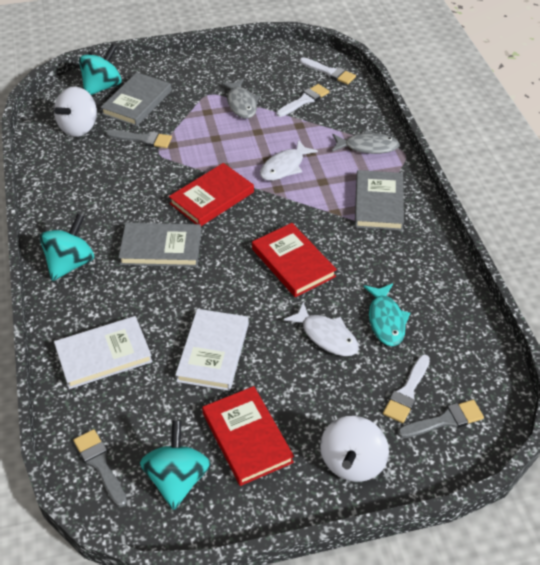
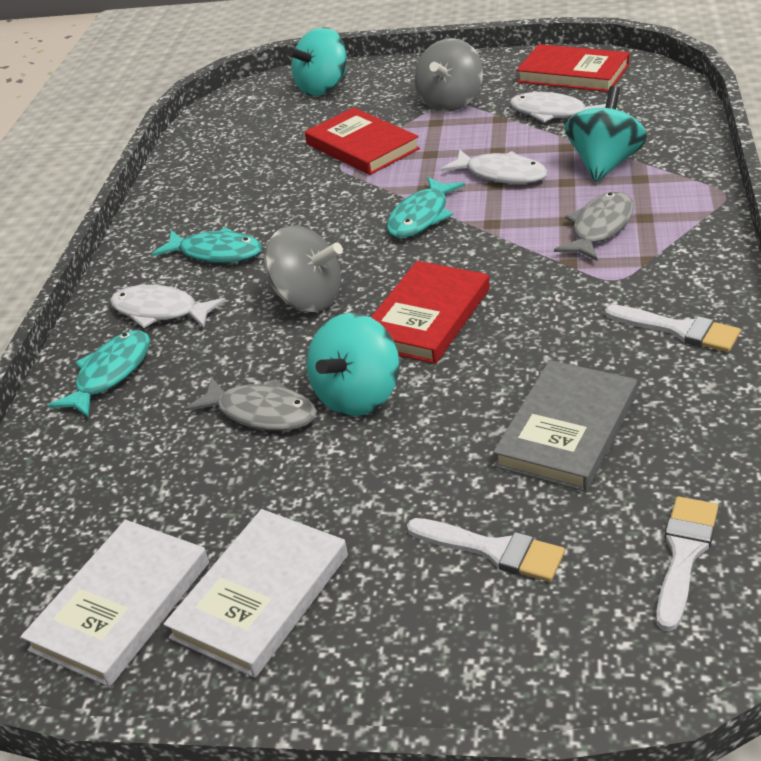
grey book: [100,72,172,127] [118,223,201,267] [355,170,404,231] = 3 -> [493,360,637,492] = 1
grey brush: [73,429,127,507] [106,130,172,148] [397,400,484,438] = 3 -> none = 0
grey spinning top: none = 0 -> [264,226,343,312] [414,38,483,112] = 2
turquoise fish: [363,283,410,346] = 1 -> [48,330,150,418] [152,227,262,263] [387,177,465,238] = 3
white fish: [260,140,318,181] [283,302,359,356] = 2 -> [110,285,226,328] [441,150,548,184] [510,92,606,122] = 3
white spinning top: [54,86,97,137] [320,416,389,482] = 2 -> none = 0

